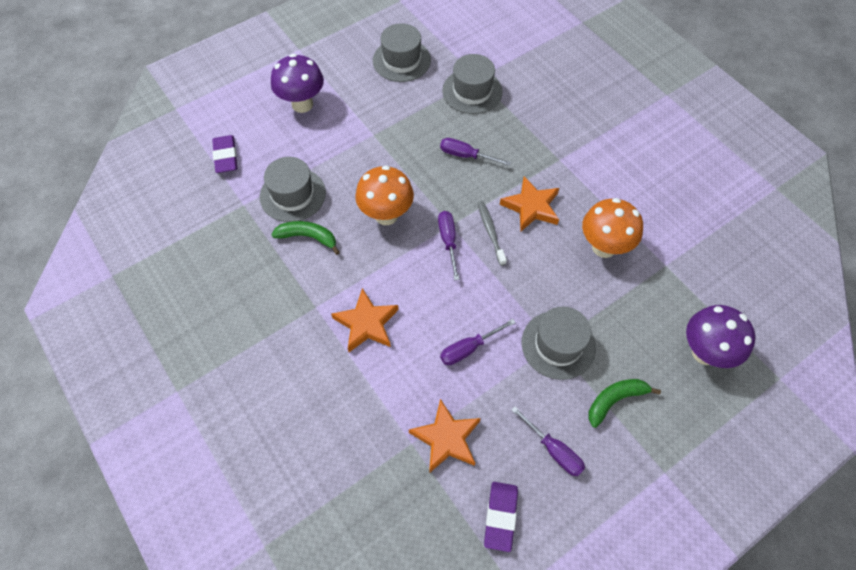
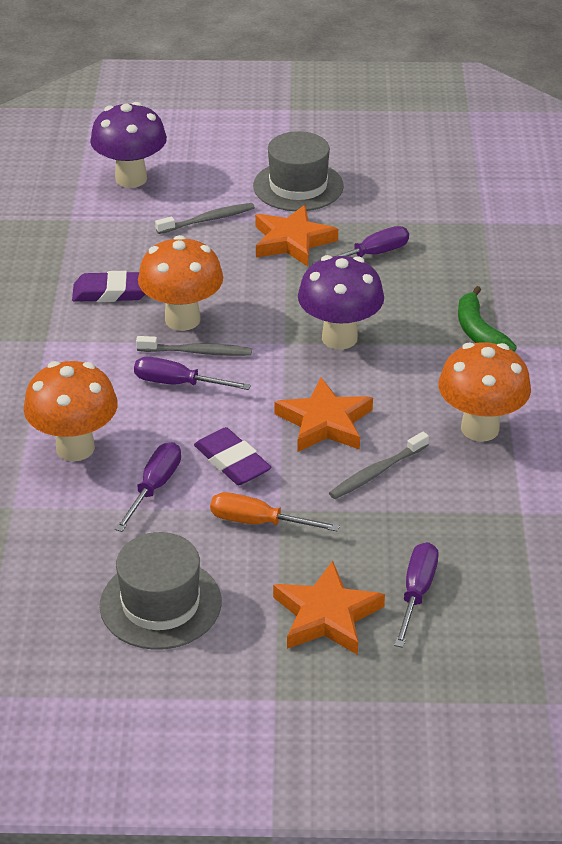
green banana: [271,221,340,255] [589,379,661,428] = 2 -> [458,286,517,352] = 1
grey hat: [260,157,326,222] [373,23,431,82] [442,54,503,114] [521,307,596,380] = 4 -> [100,532,222,650] [253,131,344,211] = 2
grey toothbrush: [478,201,507,266] = 1 -> [136,336,252,356] [155,203,255,234] [329,432,429,499] = 3
orange mushroom: [355,165,414,225] [582,198,643,258] = 2 -> [24,361,118,461] [138,235,223,331] [438,342,531,442] = 3
orange screwdriver: none = 0 -> [210,492,340,532] = 1

